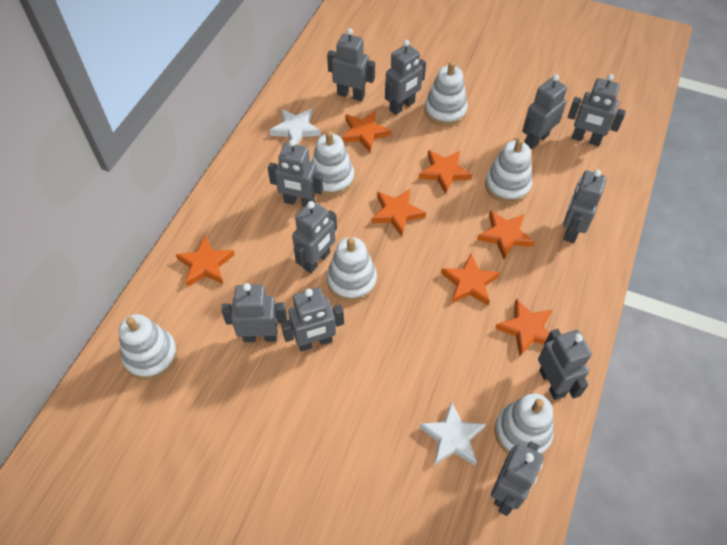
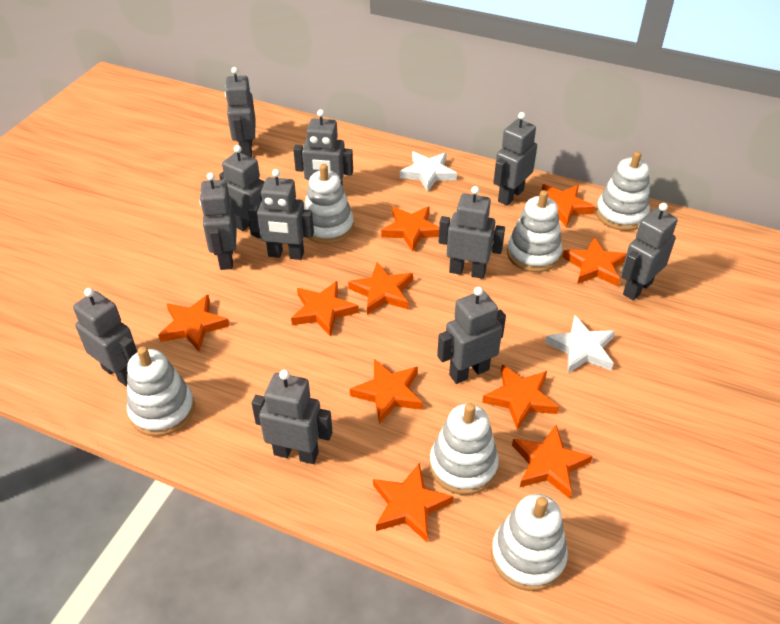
orange star: [176,236,235,287] [341,110,391,152] [371,189,426,237] [418,150,472,194] [441,253,500,305] [477,210,535,260] [495,298,553,356] = 7 -> [158,295,230,351] [291,281,359,337] [348,262,413,315] [350,359,423,424] [373,463,454,542] [381,206,439,252] [482,365,559,430] [512,425,593,499] [542,184,595,228] [562,237,627,286] = 10

